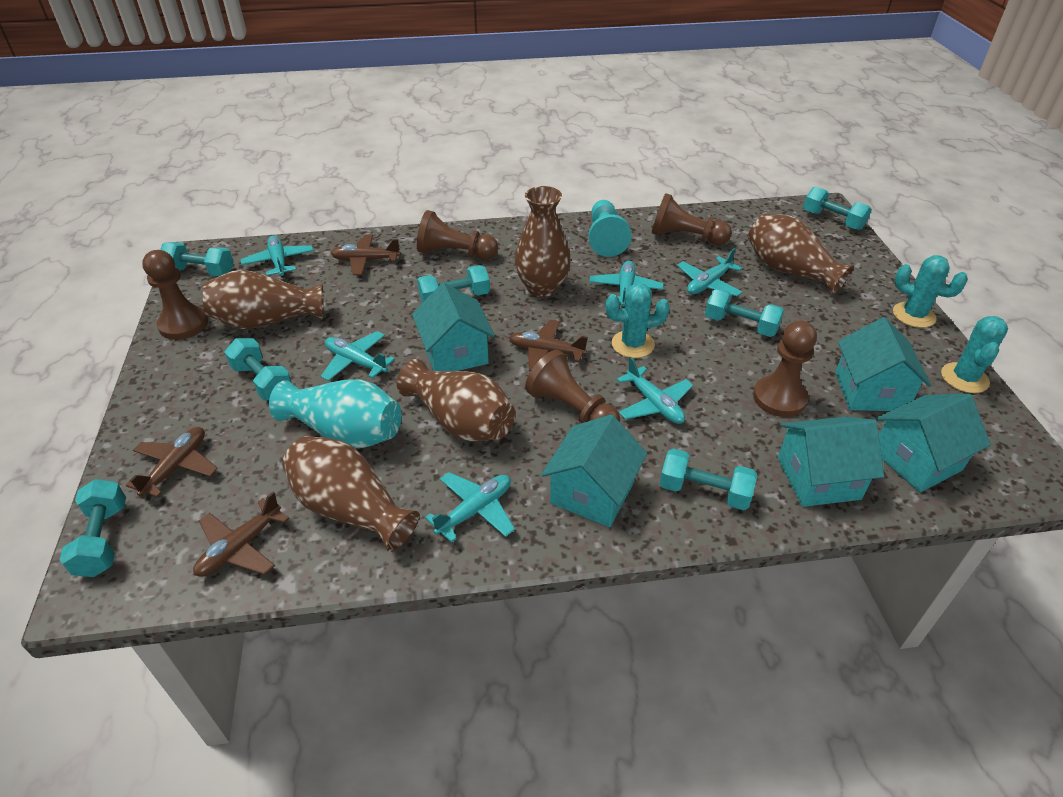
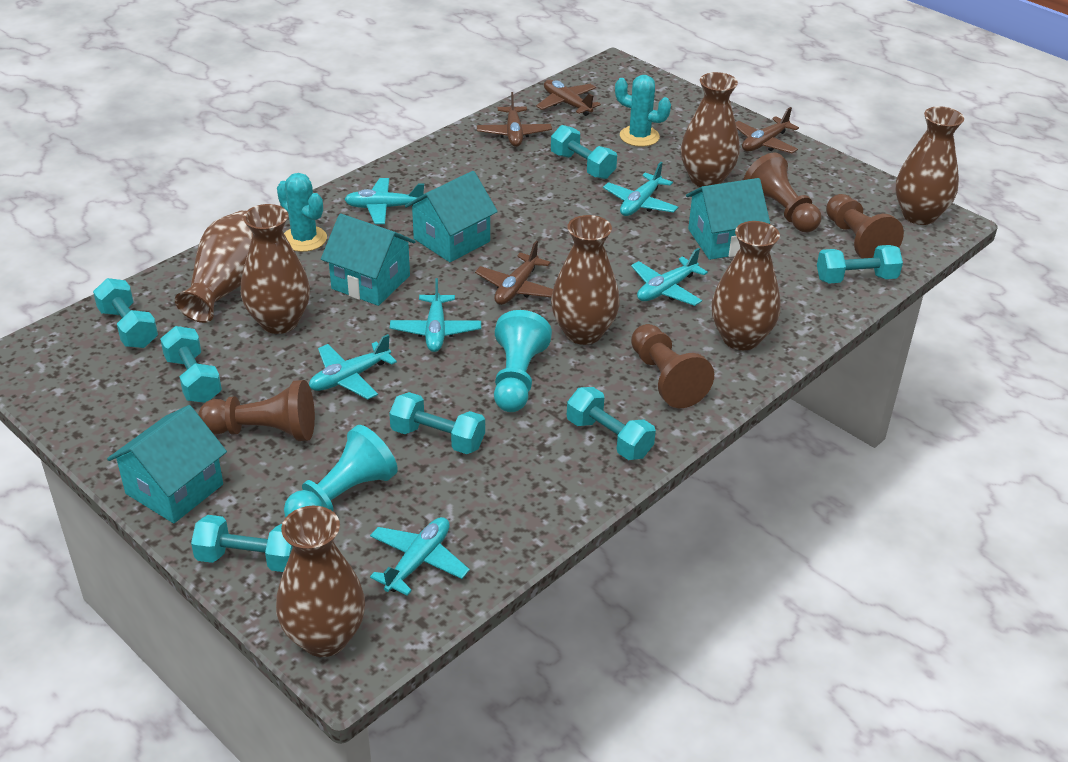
brown pawn: [142,250,208,340] [417,210,498,260] [525,350,620,423] [652,193,732,245] [753,321,817,417] = 5 -> [198,380,315,441] [631,324,714,408] [744,153,821,232] [826,194,904,259] = 4
brown vase: [203,270,324,329] [282,436,419,552] [397,359,515,441] [515,186,571,297] [748,214,854,295] = 5 -> [175,210,253,323] [241,204,310,334] [276,506,365,657] [551,215,620,345] [681,72,740,187] [712,221,780,350] [896,106,964,225] = 7
turquoise cactus: [605,283,670,358] [893,255,968,328] [941,316,1008,393] = 3 -> [277,173,327,252] [615,75,671,147] = 2
turquoise house: [412,283,495,371] [541,414,648,527] [778,416,884,507] [835,317,931,411] [876,394,991,492] = 5 -> [107,405,227,523] [321,214,416,306] [405,171,498,262] [686,178,770,260] = 4
turquoise pawn: [588,200,632,257] = 1 -> [284,425,398,518] [494,310,552,412] = 2
turquoise vase: [269,379,402,448] = 1 -> none = 0

